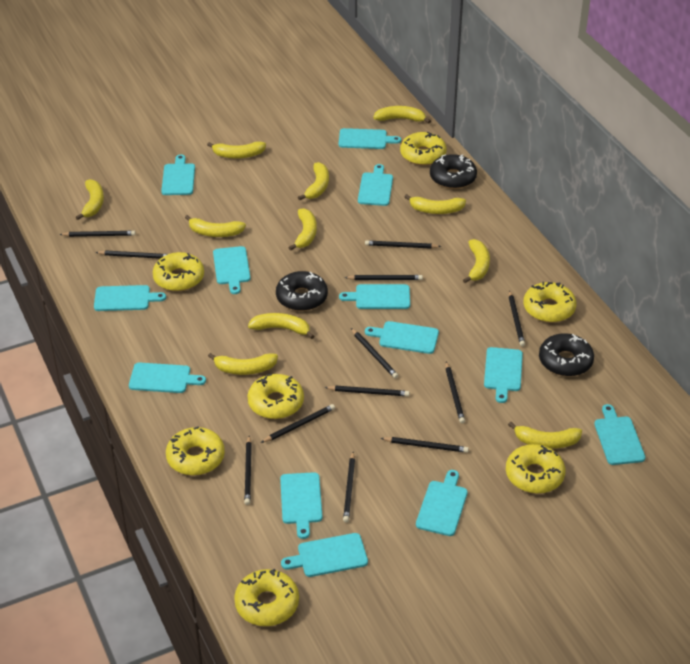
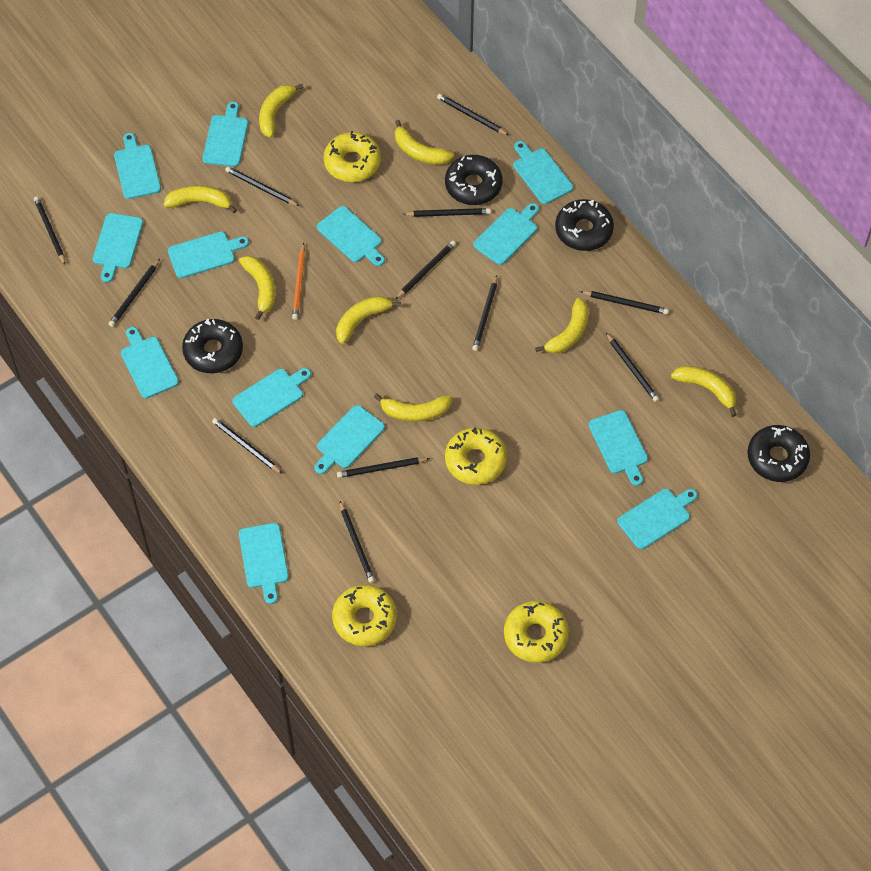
black donut: [276,271,328,311] [430,154,477,189] [539,333,594,376] = 3 -> [182,319,243,373] [445,155,503,205] [555,199,614,251] [747,425,810,482] = 4
orange pencil: none = 0 -> [292,243,305,320] = 1
yellow banana: [75,179,104,220] [185,215,246,237] [207,141,266,159] [208,353,278,375] [248,313,314,339] [288,208,317,251] [298,162,329,200] [374,106,431,124] [405,194,466,214] [463,239,490,283] [508,422,582,449] = 11 -> [163,185,237,213] [239,256,275,320] [259,84,304,138] [336,296,401,344] [374,393,452,422] [395,120,454,165] [535,298,589,353] [671,366,737,417] = 8
yellow donut: [153,252,204,291] [166,427,225,476] [234,569,299,626] [247,374,304,419] [400,132,447,166] [506,444,565,494] [523,282,576,323] = 7 -> [324,131,381,182] [332,585,397,646] [445,427,507,485] [504,601,569,663] = 4

